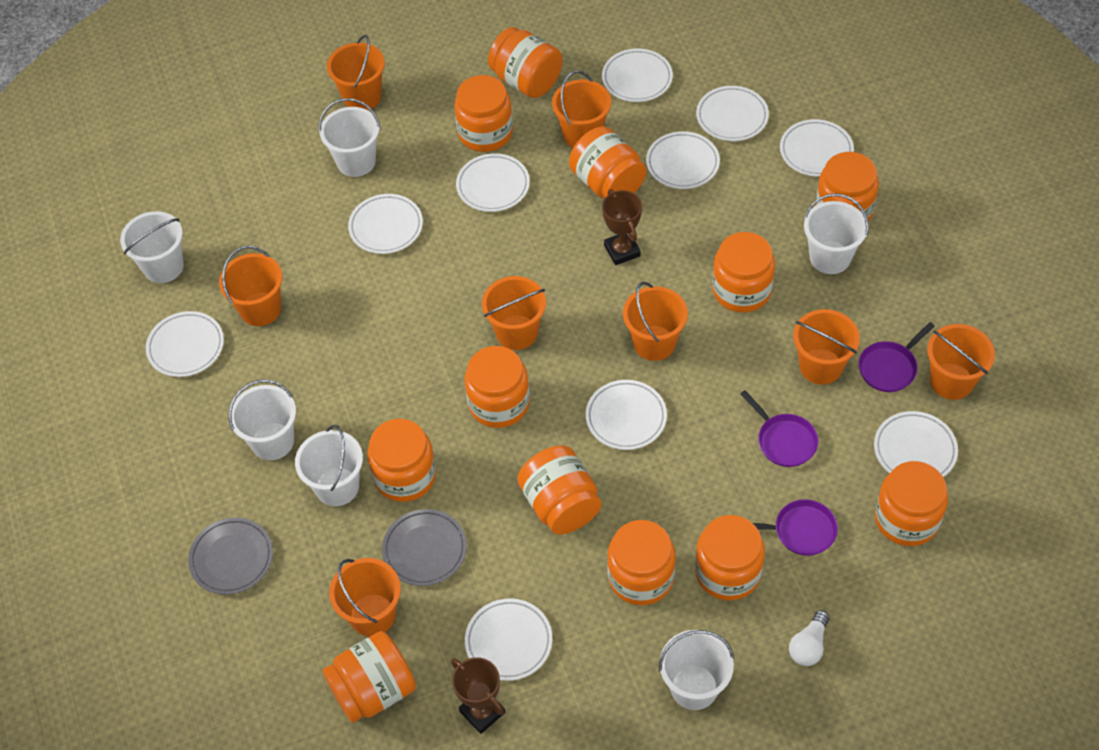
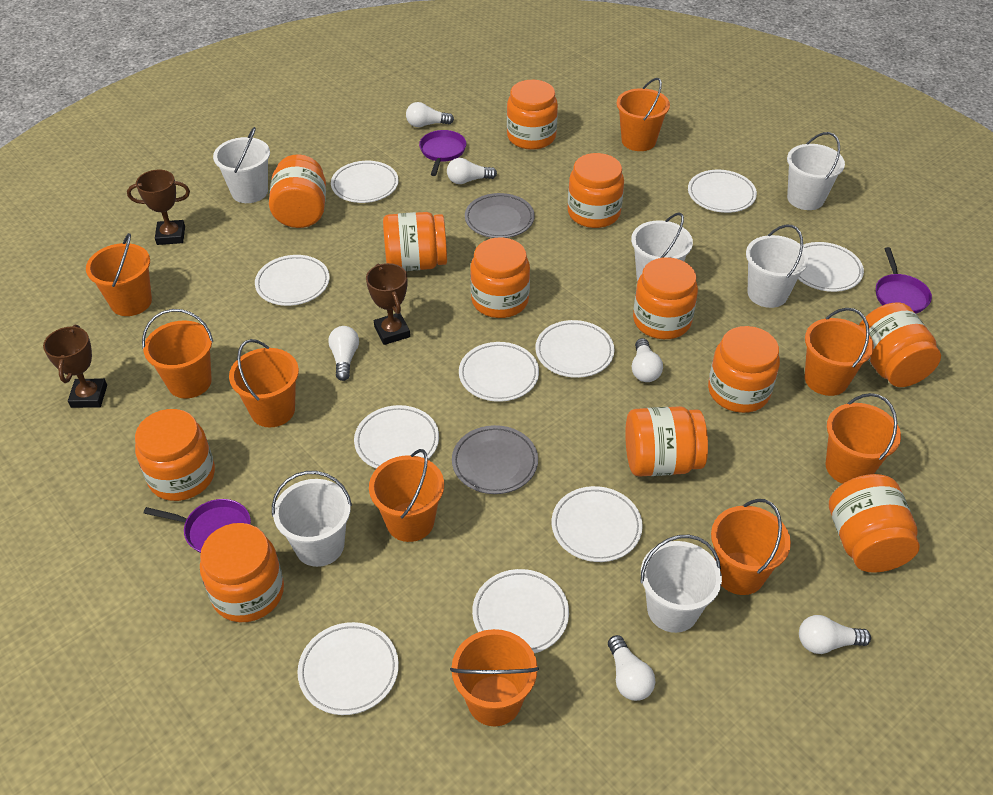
brown trophy: [451,657,505,734] [602,189,642,265] = 2 -> [43,325,107,408] [127,170,190,245] [366,263,410,345] = 3
orange bucket: [219,246,283,326] [327,35,385,110] [329,558,401,636] [482,276,546,350] [552,71,611,148] [623,282,688,361] [793,309,860,385] [927,324,995,400] = 8 -> [86,233,152,316] [142,309,213,399] [229,339,299,427] [369,449,444,542] [450,629,539,726] [616,78,670,151] [711,499,791,595] [805,308,874,396] [825,393,901,484] = 9
white light bulb: [789,610,830,666] = 1 -> [328,326,359,381] [406,102,454,127] [447,158,497,184] [608,635,655,701] [632,338,663,382] [799,615,871,654] = 6

